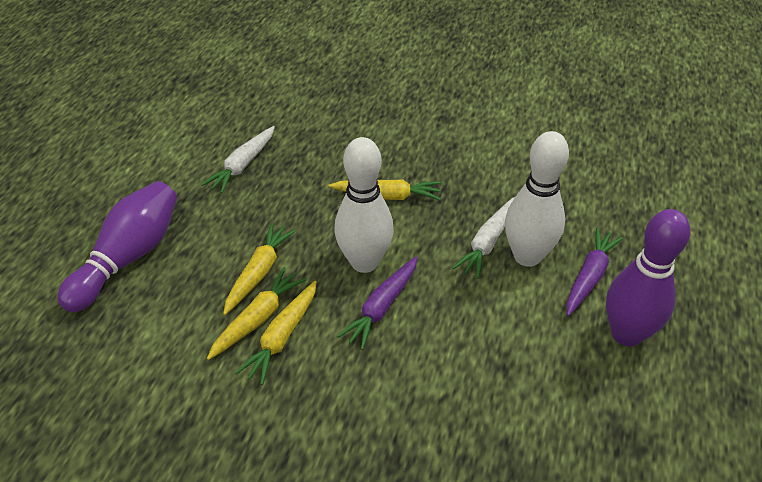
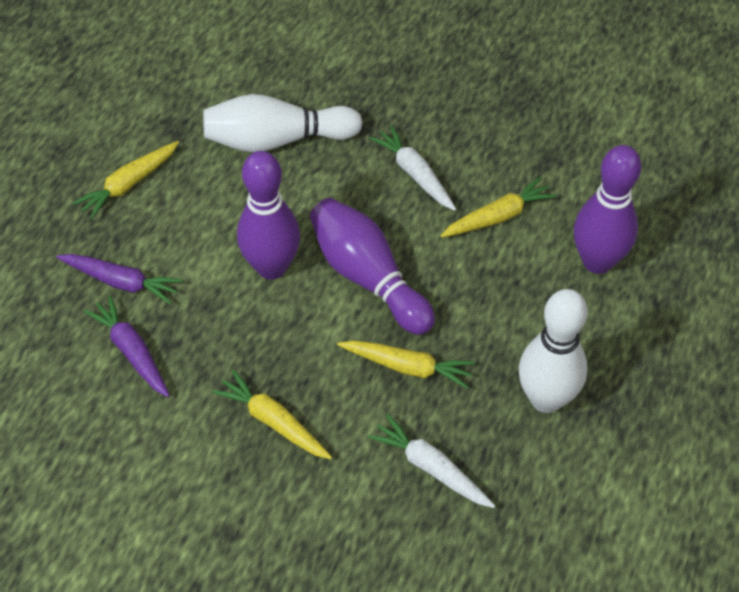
purple bowling pin: [57,181,177,312] [606,209,690,347] = 2 -> [237,151,300,280] [310,198,435,335] [574,145,641,274] = 3

